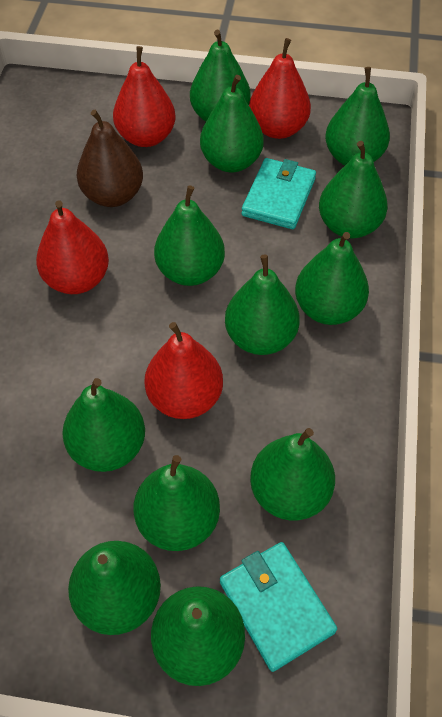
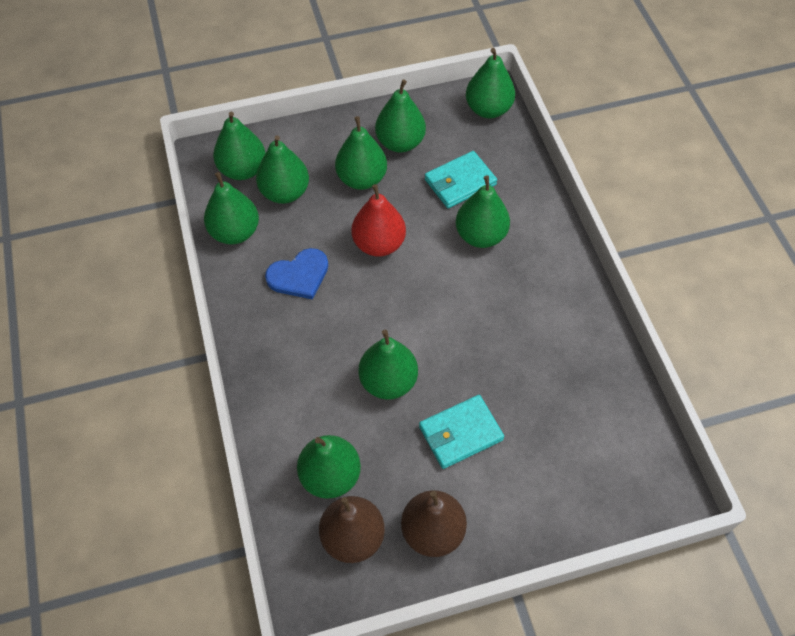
blue heart: none = 0 -> [265,248,328,300] = 1
brown pear: [77,110,143,207] = 1 -> [319,496,385,563] [401,490,467,557] = 2
green pear: [62,378,145,472] [68,541,161,635] [134,455,220,551] [151,586,245,686] [154,185,225,286] [190,30,251,121] [200,75,264,172] [225,255,300,355] [250,428,335,521] [295,232,369,325] [319,141,388,238] [325,67,390,165] = 12 -> [204,172,259,245] [213,111,265,180] [256,135,309,204] [297,435,361,499] [335,116,387,190] [358,330,418,400] [375,80,426,153] [456,175,510,248] [466,48,515,119] = 9
red pear: [36,201,109,294] [113,46,176,147] [144,322,223,419] [249,38,311,139] = 4 -> [351,184,406,257] = 1

